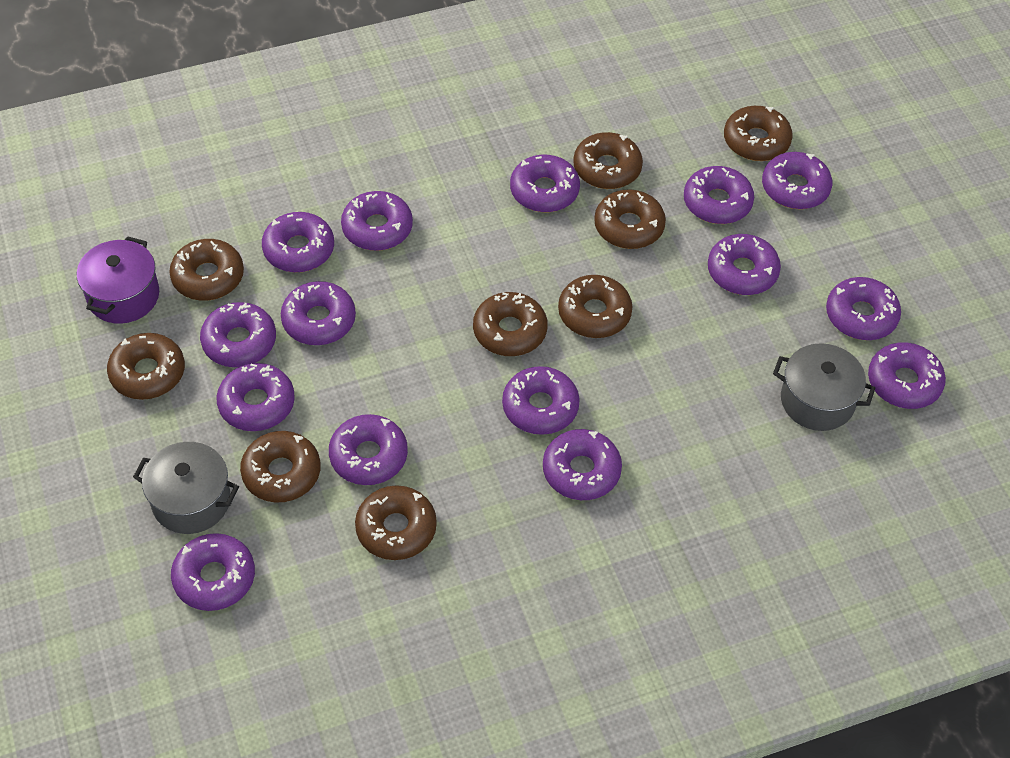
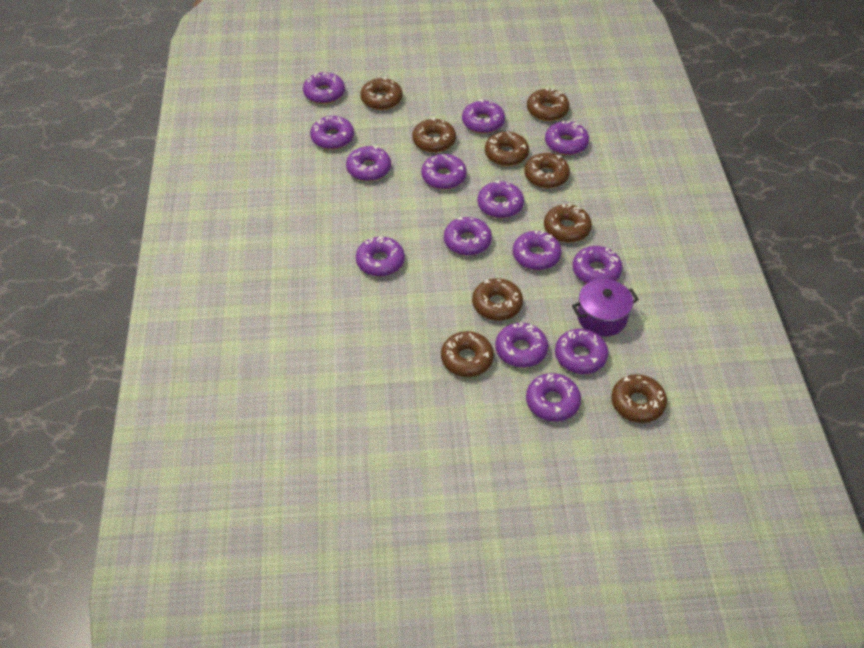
grey pot: [133,442,239,534] [773,343,875,431] = 2 -> none = 0
purple donut: [171,533,255,611] [200,302,276,367] [216,363,295,431] [262,212,334,273] [281,281,356,345] [329,414,408,485] [341,191,413,251] [502,366,580,435] [510,155,580,212] [543,429,622,500] [684,166,754,224] [708,234,781,295] [762,152,832,209] [826,277,901,340] [868,342,946,409] = 15 -> [303,72,345,104] [310,116,354,149] [346,146,391,181] [356,236,405,277] [421,154,467,189] [444,216,492,256] [462,99,505,134] [477,180,524,218] [495,323,548,368] [513,231,561,270] [526,373,581,422] [545,120,589,155] [555,329,608,374] [573,246,622,283] = 14

